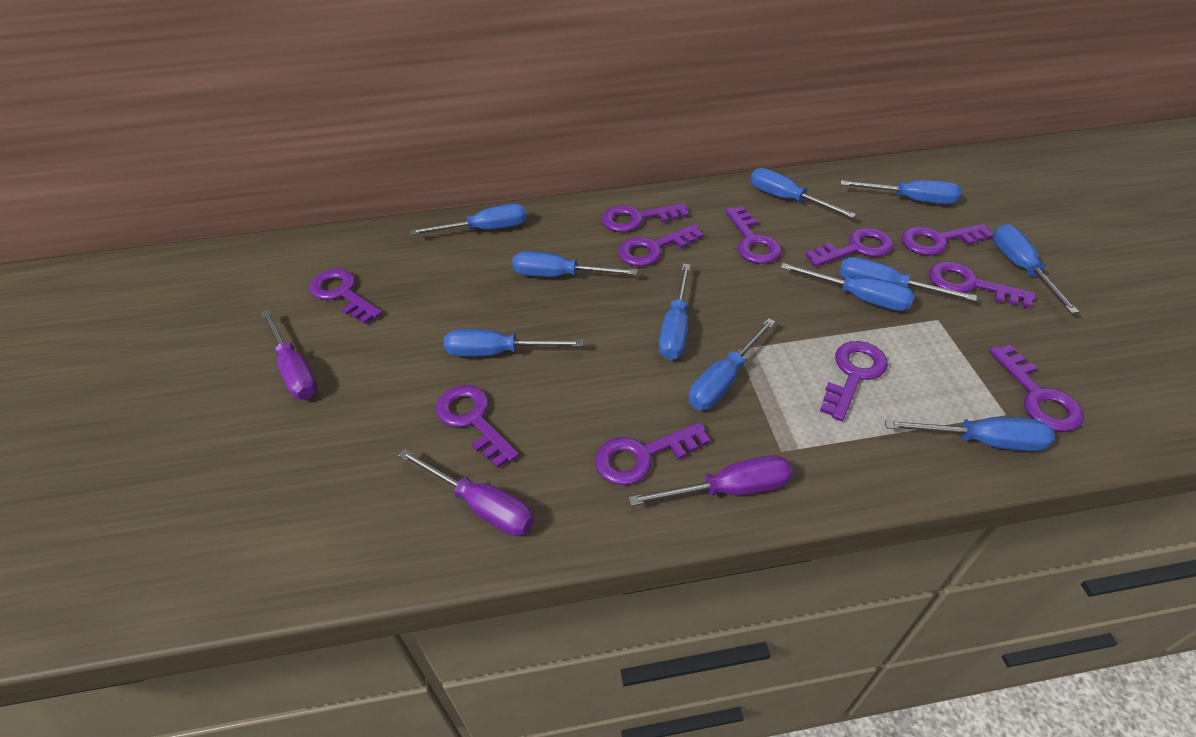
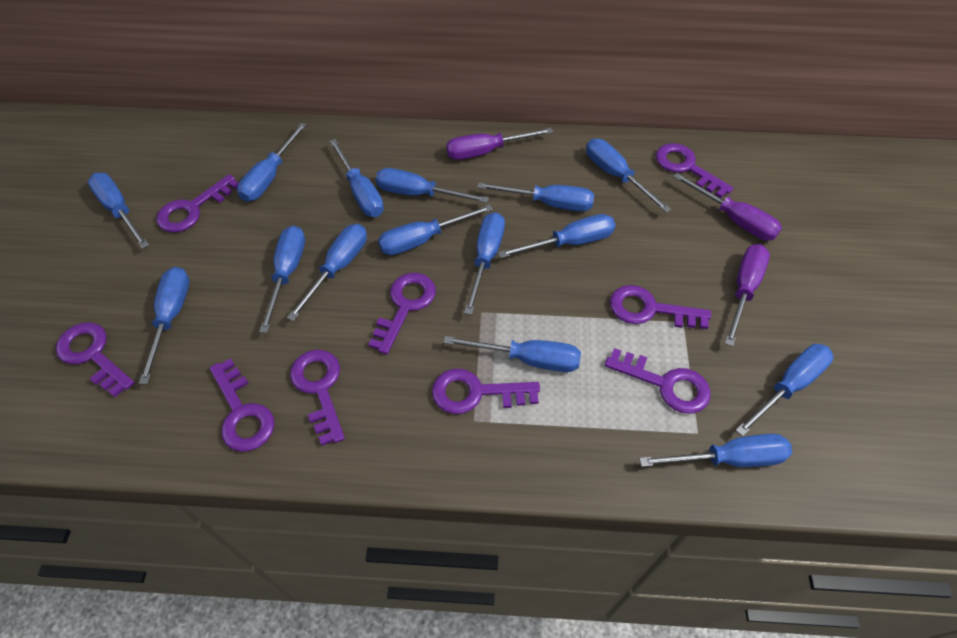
blue screwdriver: [410,204,527,235] [444,329,583,357] [512,251,637,277] [659,264,690,360] [689,318,776,410] [750,168,856,218] [781,263,915,311] [839,257,977,301] [840,180,961,204] [885,417,1055,451] [993,224,1079,314] = 11 -> [88,173,149,249] [139,267,189,384] [237,123,307,202] [259,226,305,333] [287,224,367,321] [329,139,384,217] [376,168,489,203] [378,204,493,255] [443,336,581,372] [464,212,505,315] [477,182,594,211] [498,214,616,258] [586,139,671,212] [639,434,792,467] [735,344,833,437] = 15
purple key: [309,269,382,324] [436,385,519,468] [595,422,710,485] [602,203,689,232] [618,224,704,266] [725,206,782,264] [806,228,894,267] [820,341,888,421] [902,224,993,255] [929,262,1036,308] [989,345,1084,432] = 11 -> [56,322,135,397] [156,174,239,233] [210,358,274,452] [290,350,345,446] [368,273,436,354] [432,369,540,414] [605,348,711,414] [610,285,711,329] [656,143,733,198] = 9

